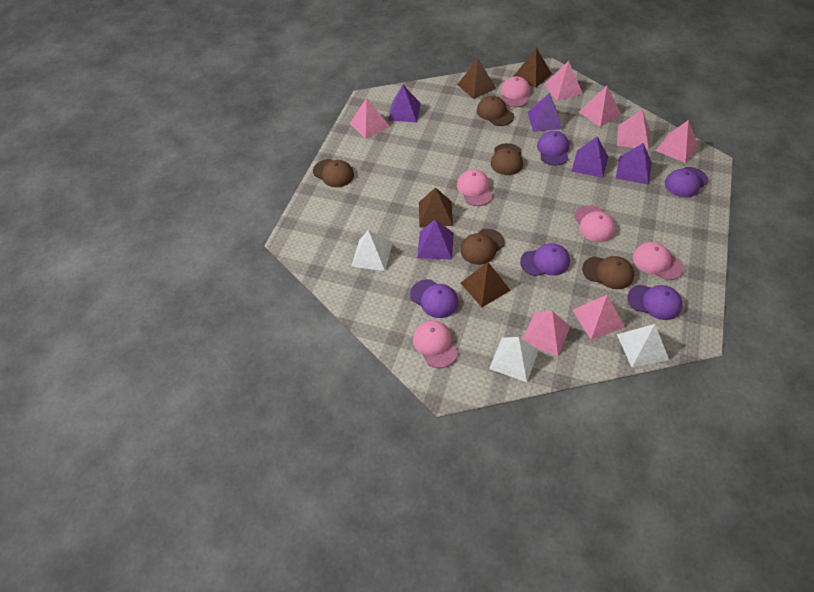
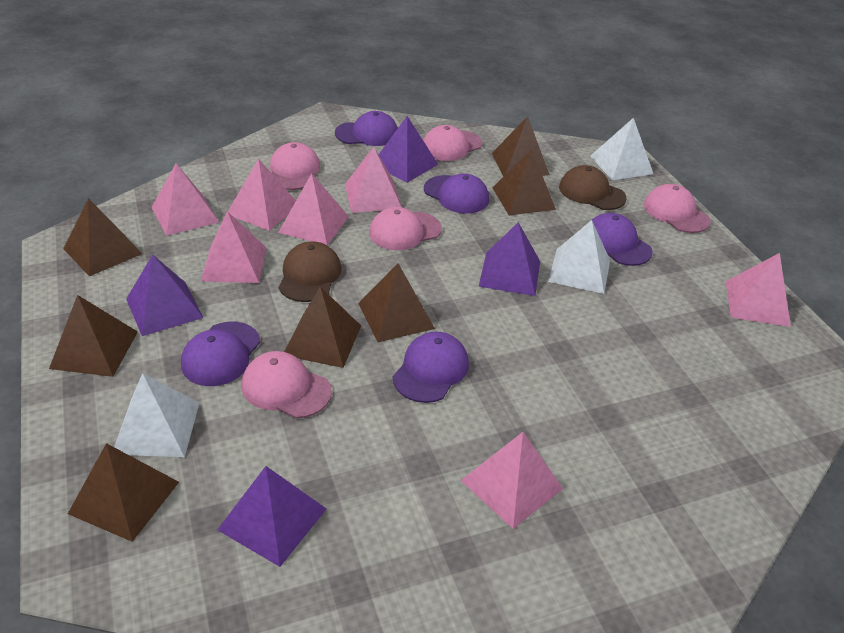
brown cap: [313,159,354,187] [460,229,505,265] [477,96,514,126] [491,143,523,175] [582,256,634,289] = 5 -> [279,241,342,302] [559,165,626,210] = 2
brown pyramid: [419,187,453,227] [457,59,496,99] [461,262,511,307] [513,48,552,88] = 4 -> [49,295,138,377] [63,198,143,276] [68,443,179,542] [284,287,361,368] [358,263,435,342] [492,116,550,177] [492,149,556,215] = 7
purple pyramid: [388,85,421,122] [417,219,453,259] [527,93,563,132] [571,137,608,178] [616,143,652,185] = 5 -> [126,254,203,336] [217,466,326,567] [379,116,438,183] [479,222,540,296] = 4

